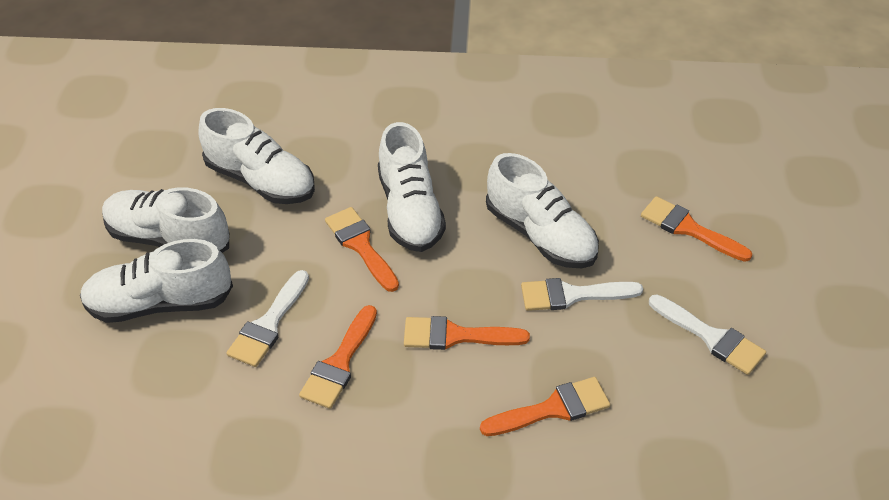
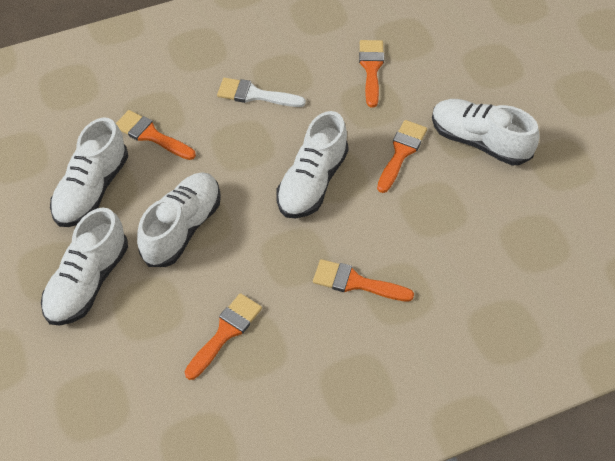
white brush: [226,270,309,367] [521,278,643,311] [649,294,766,375] = 3 -> [217,78,306,107] = 1

